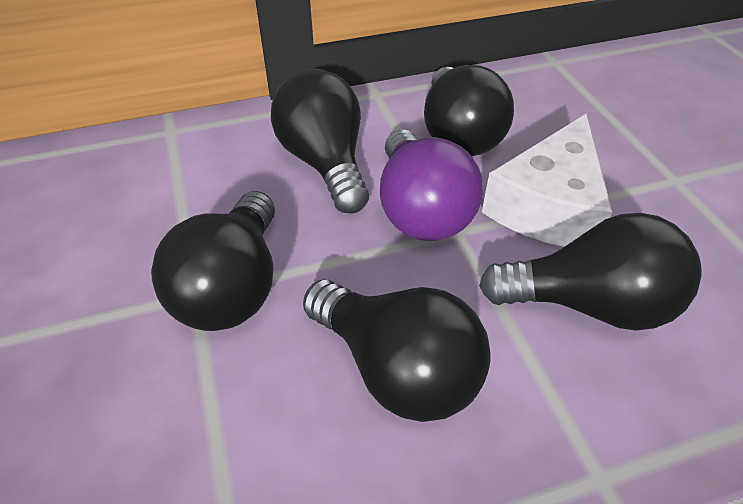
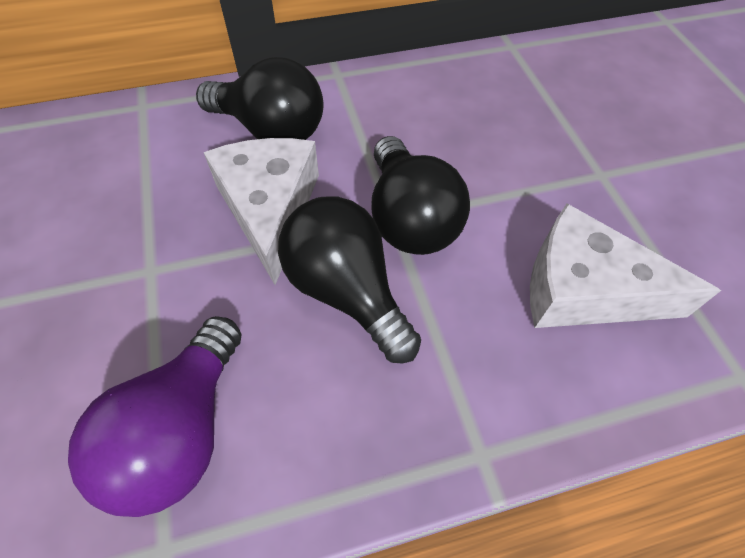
black light bulb: [151,191,275,331] [271,69,369,214] [303,280,491,422] [424,65,514,156] [479,213,702,330] = 5 -> [196,57,323,140] [278,196,421,363] [371,136,470,255] = 3
white cheese: [482,114,612,247] = 1 -> [204,138,319,285] [530,204,721,328] = 2

